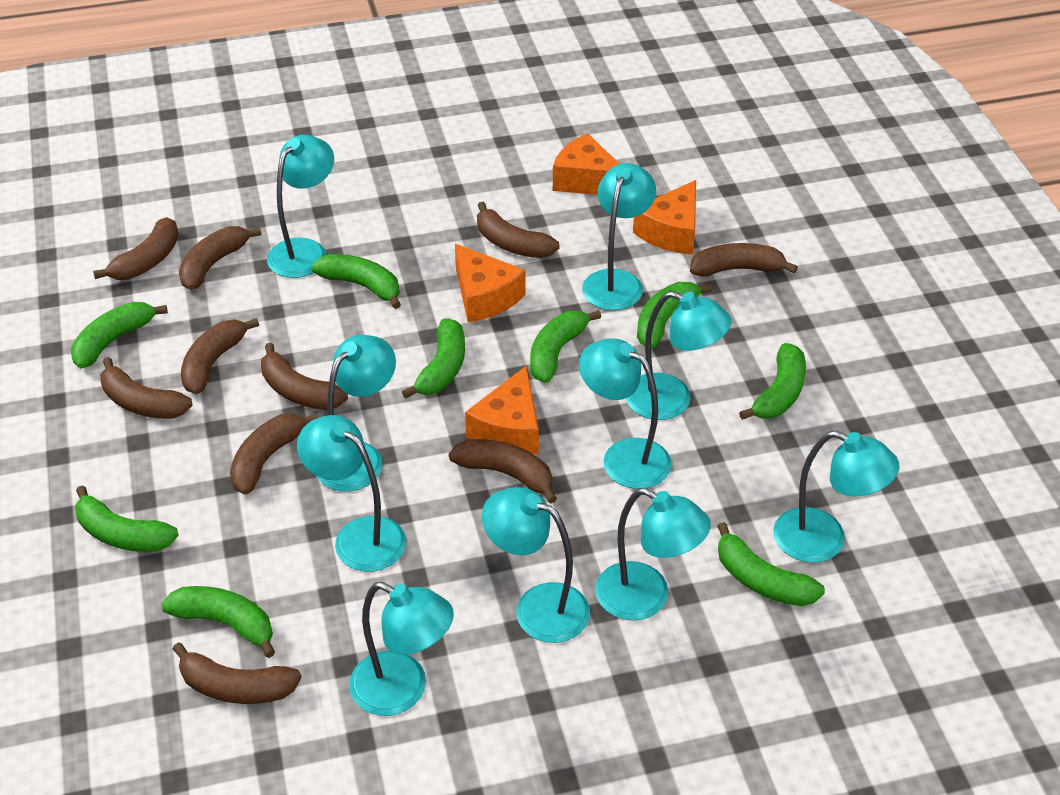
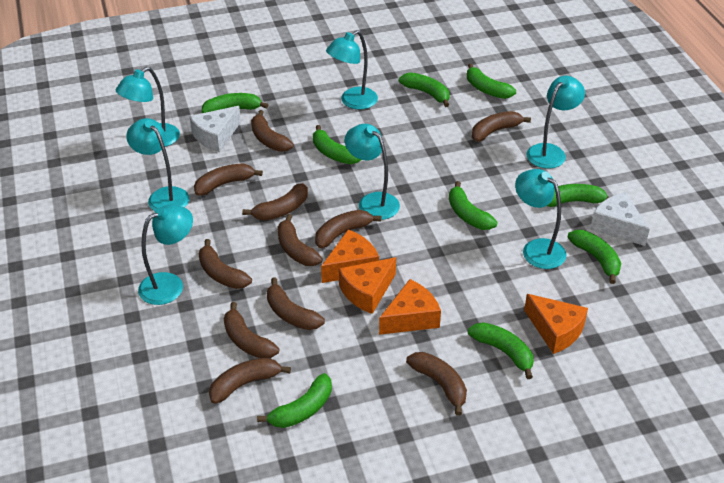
brown banana: [93,217,179,280] [100,357,193,419] [173,642,302,704] [179,226,261,290] [181,318,259,394] [230,413,318,495] [261,343,348,410] [449,439,557,504] [477,202,560,258] [690,243,798,277] = 10 -> [194,163,263,196] [199,239,252,289] [209,358,291,404] [224,302,279,358] [243,183,308,221] [251,110,294,152] [267,277,325,330] [277,214,323,266] [315,210,381,248] [406,352,467,416] [472,111,531,141] = 11
turquoise lamp: [267,135,334,278] [297,415,406,572] [317,335,396,492] [349,582,454,716] [482,487,590,643] [579,338,672,489] [582,163,656,310] [595,488,711,621] [626,291,731,420] [773,430,899,563] = 10 -> [116,67,180,147] [126,118,189,211] [138,205,193,305] [326,30,378,109] [345,124,400,220] [515,169,566,269] [526,76,585,169] = 7
white cheese: none = 0 -> [190,106,241,152] [590,192,650,246] = 2

